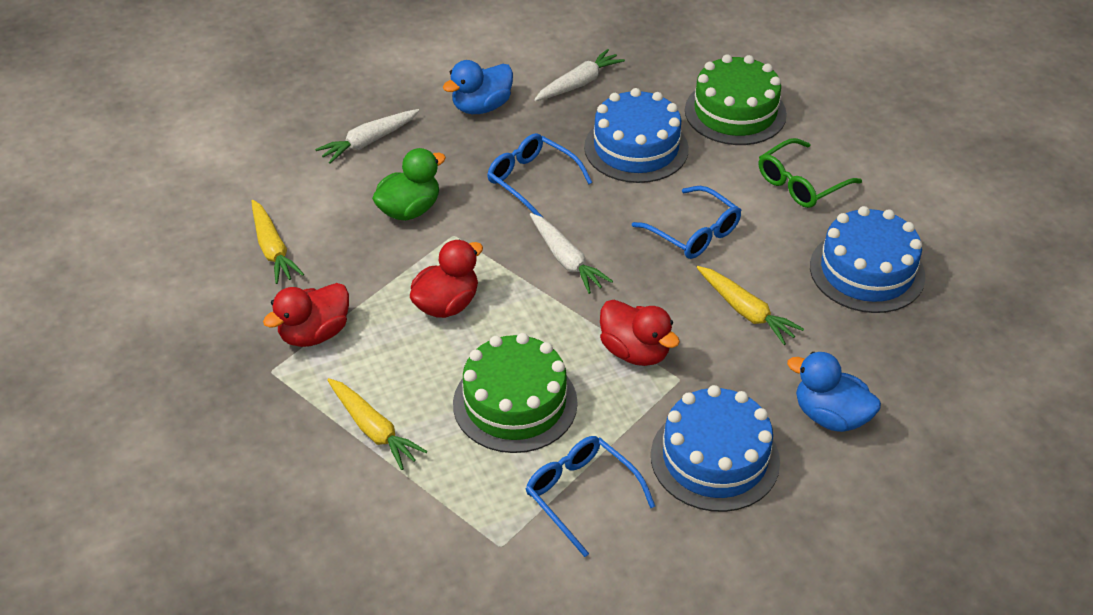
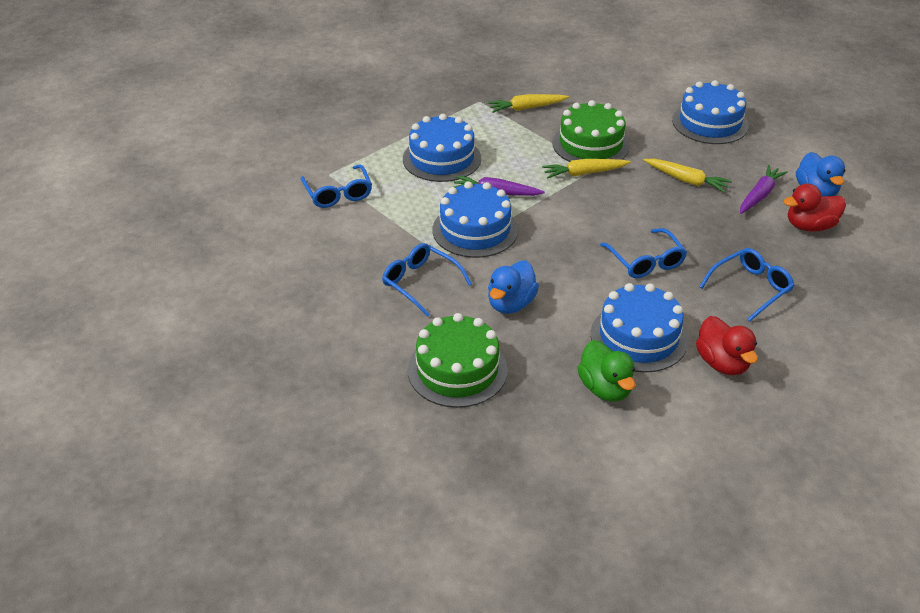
blue cake: [584,88,689,183] [651,385,780,512] [810,206,925,313] = 3 -> [403,114,481,182] [433,181,518,258] [591,283,688,373] [672,80,749,144] = 4
blue glasses: [487,133,592,217] [526,436,655,557] [632,186,741,259] = 3 -> [300,164,372,208] [382,243,472,317] [600,228,687,278] [699,248,795,322] = 4
green glasses: [759,138,862,208] = 1 -> none = 0
purple carrot: none = 0 -> [454,176,545,196] [740,165,788,214] = 2
red duck: [263,283,349,347] [410,240,483,318] [600,300,680,366] = 3 -> [696,316,758,375] [783,184,846,232] = 2
white carrot: [315,109,419,164] [530,213,613,294] [534,49,625,101] = 3 -> none = 0

